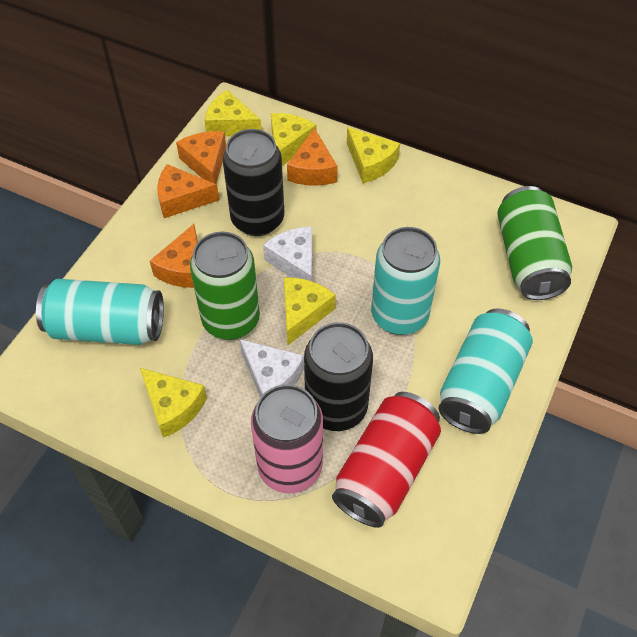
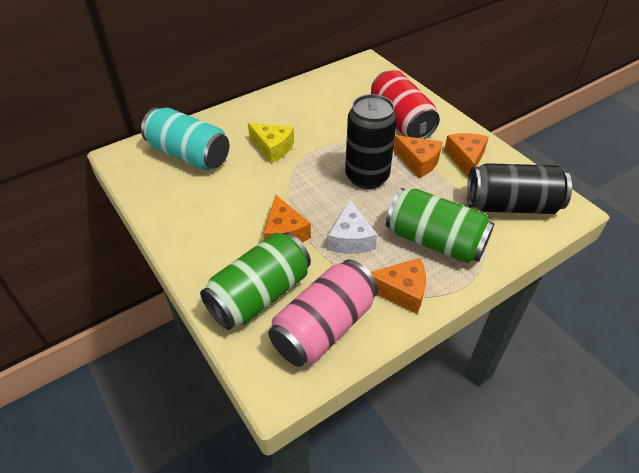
turquoise can: [36,279,164,345] [371,227,440,335] [439,309,533,434] = 3 -> [141,107,229,170] = 1
white cheese: [239,339,304,397] [263,227,312,281] = 2 -> [328,199,377,254] = 1
yellow cheese: [140,368,207,438] [204,90,261,136] [271,113,316,166] [284,278,336,345] [347,127,400,183] = 5 -> [248,123,294,163] = 1

